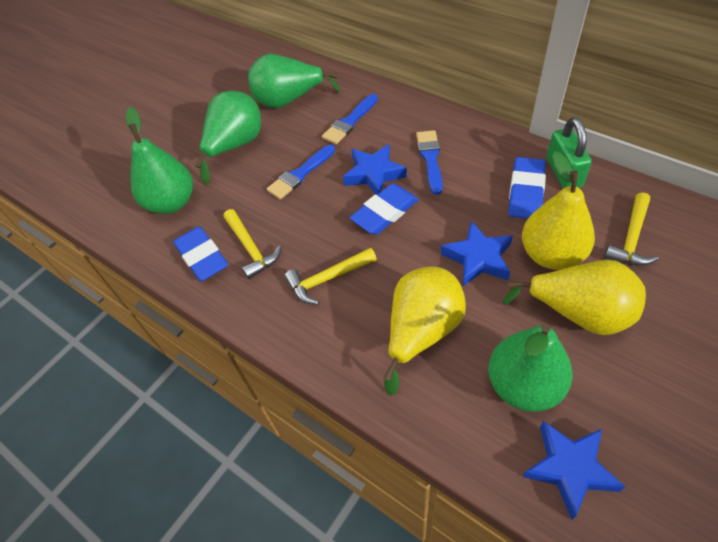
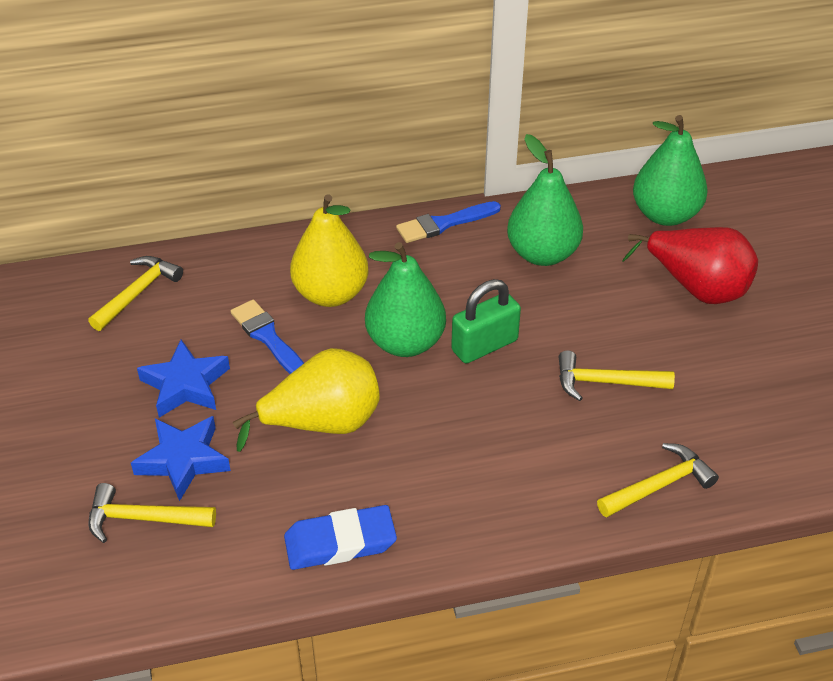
blue brush: [267,145,335,200] [322,94,378,145] [416,130,443,195] = 3 -> [231,299,304,374] [396,201,501,243] = 2
blue eraser: [173,226,228,282] [349,183,419,235] [508,157,546,219] = 3 -> [284,505,397,570] = 1
blue star: [343,144,407,195] [441,221,513,286] [523,421,625,520] = 3 -> [131,416,231,501] [137,339,230,418] = 2
green pear: [126,107,193,214] [195,91,261,185] [248,54,341,109] [488,323,572,412] = 4 -> [365,242,446,357] [507,134,583,266] [633,115,708,226] = 3
red pear: none = 0 -> [622,227,758,304] = 1
yellow hammer: [223,209,282,279] [284,248,377,305] [604,192,659,266] = 3 -> [88,256,183,331] [88,483,216,543] [559,350,675,401] [597,443,719,518] = 4
yellow pear: [384,266,466,396] [502,260,646,335] [522,152,595,270] = 3 -> [233,348,380,452] [290,194,368,307] = 2

